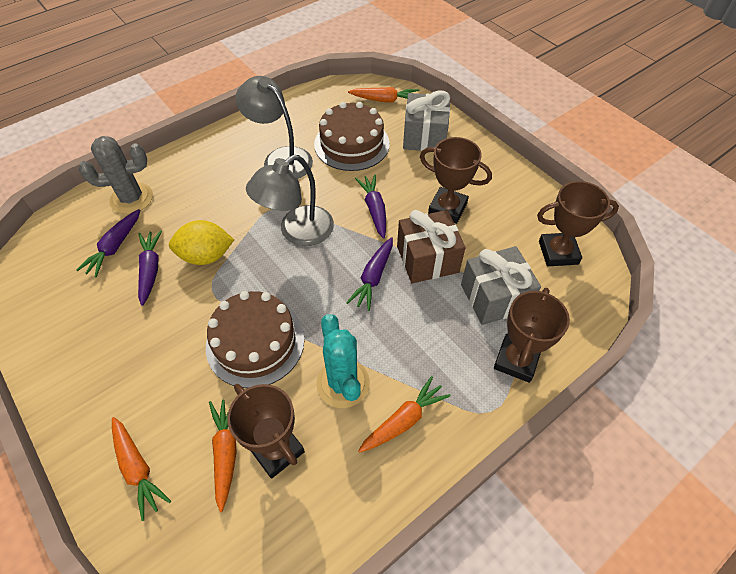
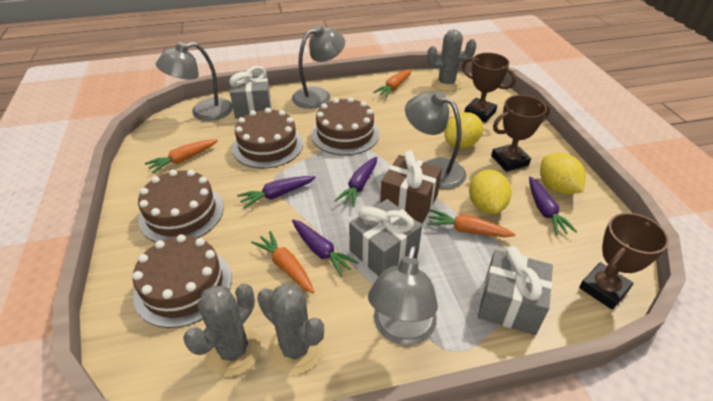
brown cake: [206,291,304,388] [314,102,390,171] = 2 -> [133,234,232,328] [138,169,224,242] [232,108,303,168] [311,97,379,155] = 4
brown trophy: [228,384,305,479] [420,137,492,224] [494,288,570,383] [537,181,619,266] = 4 -> [462,53,516,123] [491,95,550,172] [579,213,669,310] = 3
grey cactus: [79,136,153,214] = 1 -> [183,283,261,376] [257,283,324,374] [427,29,476,91] = 3
grey gift: [403,90,450,151] [461,246,541,325] = 2 -> [229,66,271,119] [349,199,422,276] [478,246,553,335] = 3
grey lamp: [235,76,313,179] [246,155,334,246] = 2 -> [156,42,233,121] [292,25,345,109] [368,244,438,345] [405,91,466,189] = 4
turquoise cactus: [316,314,370,408] = 1 -> none = 0
yellow lemon: [169,220,234,265] = 1 -> [444,112,483,148] [469,170,512,214] [540,153,586,195] = 3

